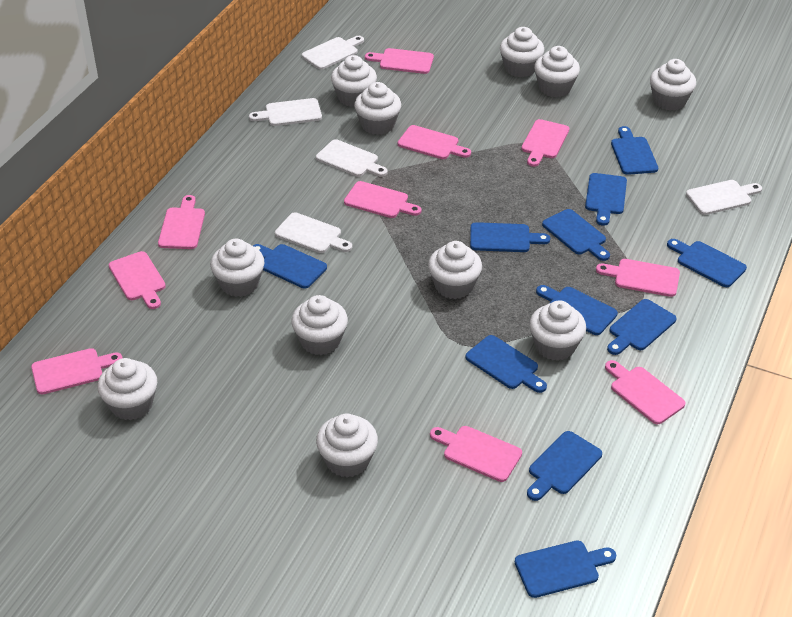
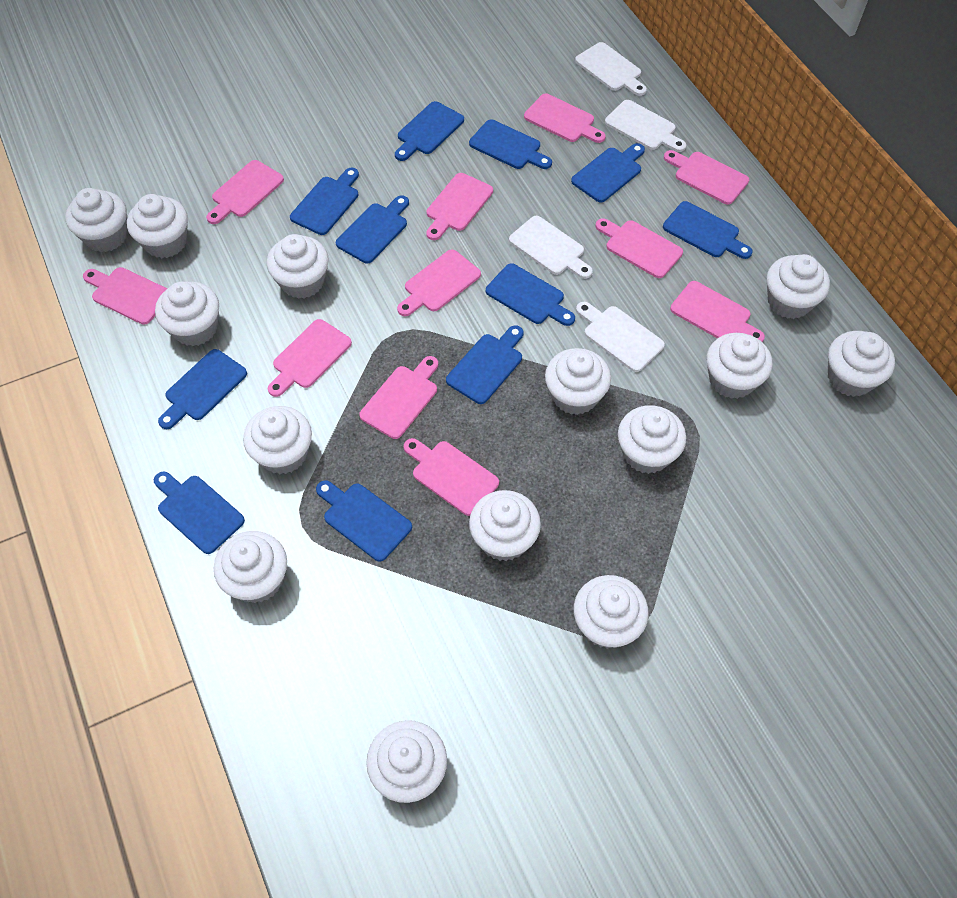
pink cutting board: [31,348,123,394] [109,251,166,309] [158,195,205,249] [344,181,422,218] [365,48,434,74] [398,125,471,159] [430,426,522,482] [522,119,569,167] [596,259,680,297] [605,360,686,424] = 10 -> [83,267,168,325] [206,160,284,224] [268,319,352,397] [359,356,438,439] [397,250,481,316] [404,438,499,516] [426,173,493,240] [524,93,606,143] [595,218,683,278] [664,150,749,205] [670,281,765,342] = 11
white cupcake: [97,358,157,420] [210,239,264,297] [291,295,348,355] [316,414,378,478] [331,55,377,107] [354,82,401,135] [428,241,482,299] [500,27,544,77] [530,300,586,361] [534,46,580,97] [650,59,696,111] = 11 -> [65,188,127,252] [127,194,188,258] [155,282,219,346] [214,531,287,603] [243,406,312,474] [267,234,329,299] [366,720,447,803] [469,490,541,561] [545,348,611,415] [574,575,649,649] [618,405,686,474] [707,333,772,399] [767,254,830,319] [828,331,895,397] = 14
white cutting board: [249,98,322,126] [275,212,352,253] [302,36,364,70] [316,139,388,177] [686,180,762,215] = 5 -> [509,216,593,279] [575,42,647,96] [576,302,665,372] [605,100,686,152] = 4

